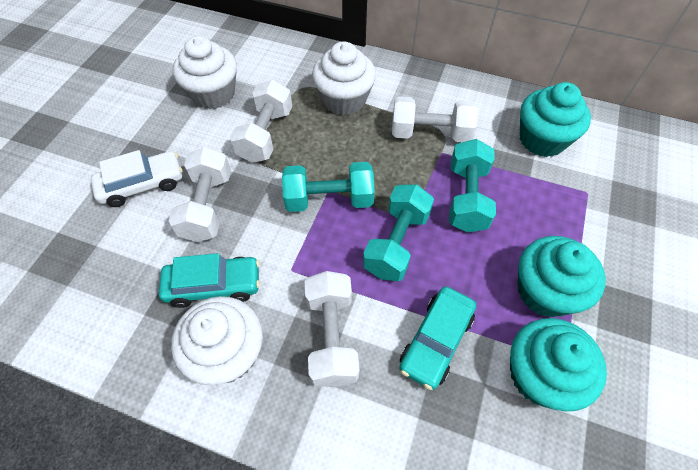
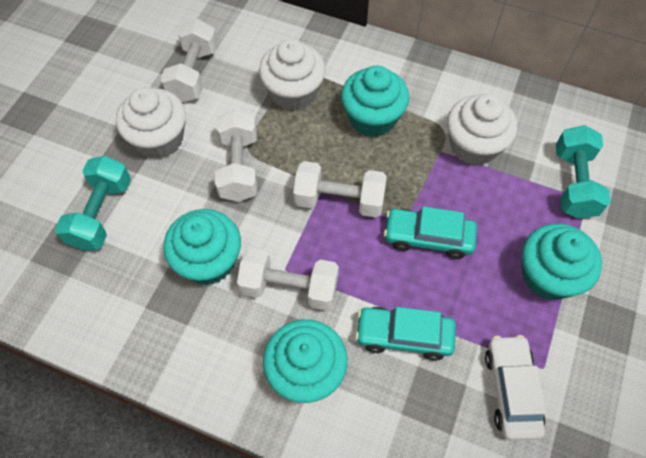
turquoise cupcake: [510,318,607,412] [518,236,606,317] [520,82,591,157] = 3 -> [163,209,241,285] [263,319,348,403] [341,65,409,137] [522,224,602,300] = 4
turquoise dumbbell: [282,162,375,212] [363,184,434,281] [449,139,496,233] = 3 -> [55,156,131,251] [556,125,611,219] = 2

